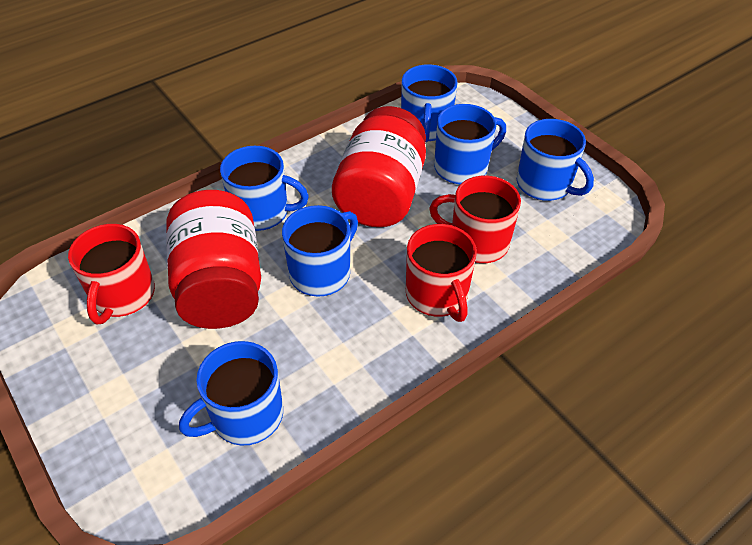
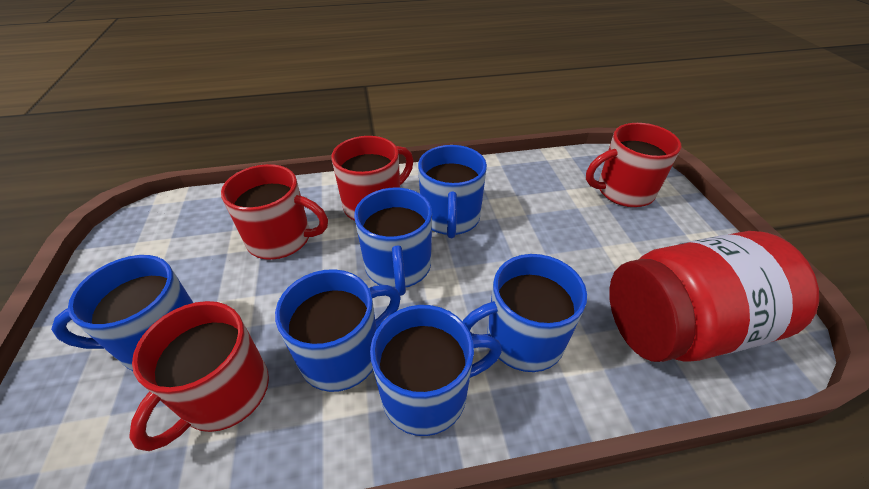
red jar: [166,190,261,329] [332,106,426,227] = 2 -> [609,231,819,362] = 1
red mug: [68,224,155,324] [406,224,477,322] [429,176,521,263] = 3 -> [129,301,269,451] [221,164,328,260] [331,136,413,221] [586,123,681,207] = 4

